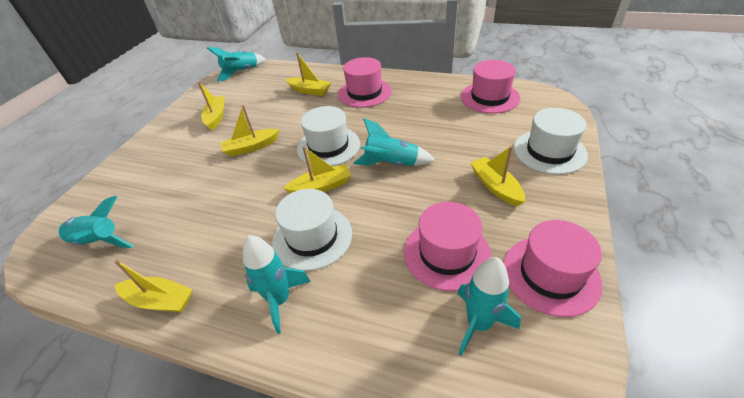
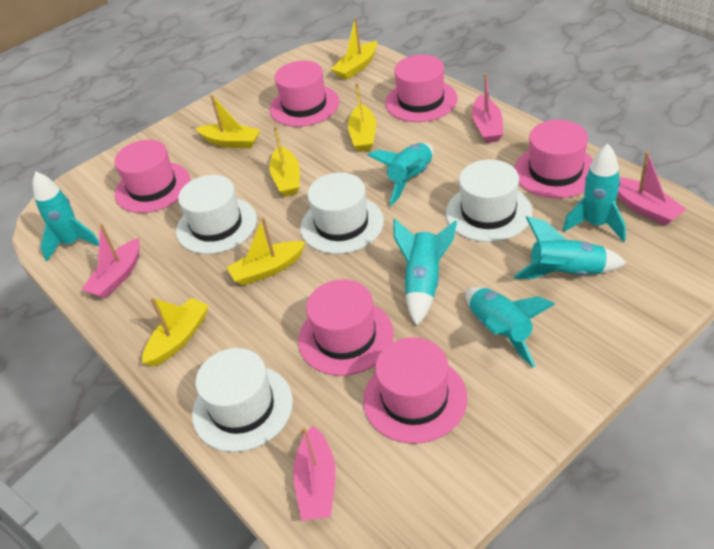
pink boat: none = 0 -> [81,224,140,299] [293,425,336,521] [472,73,503,143] [617,151,687,226] = 4
pink hat: [338,57,392,108] [404,202,492,291] [461,60,520,114] [503,220,603,317] = 4 -> [114,140,190,213] [270,61,339,127] [298,279,394,376] [363,337,468,444] [385,55,457,122] [514,120,593,198] = 6
turquoise rocket: [57,196,134,248] [207,47,266,82] [243,235,311,334] [353,118,436,166] [457,257,521,356] = 5 -> [33,171,99,262] [367,143,434,206] [393,219,457,326] [465,287,555,367] [514,216,626,279] [563,143,626,242] = 6
white hat: [272,189,352,271] [297,106,360,166] [514,108,588,174] = 3 -> [176,175,257,254] [192,348,293,452] [300,172,384,254] [446,159,532,242] = 4

